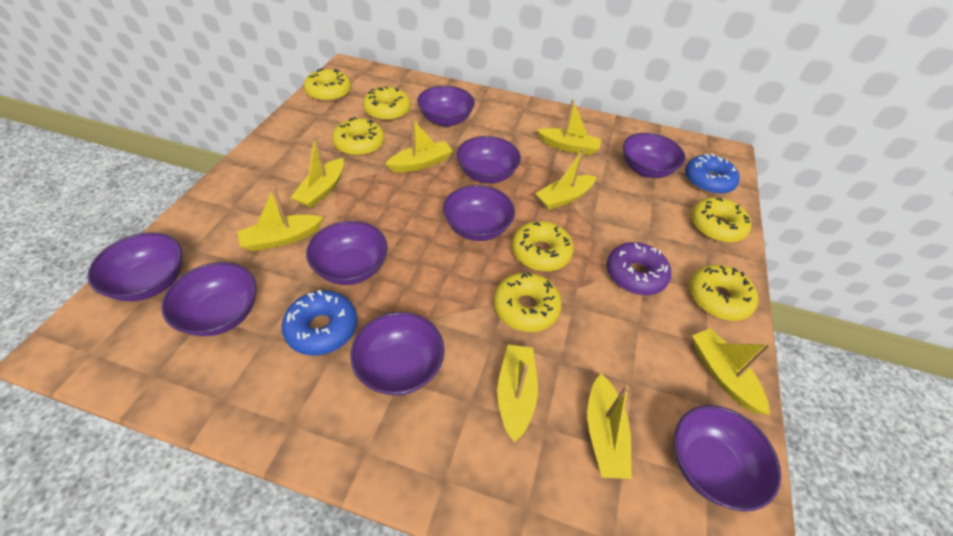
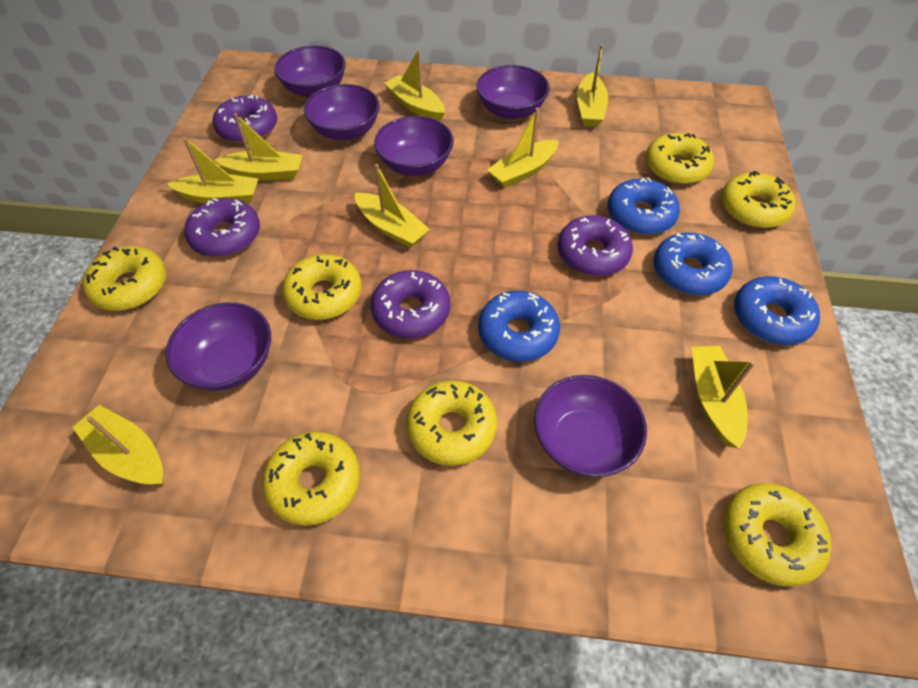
blue donut: [282,290,357,356] [685,154,740,194] = 2 -> [478,291,560,362] [607,177,680,235] [654,233,732,295] [734,276,820,345] = 4
purple bowl: [87,232,182,301] [161,262,257,336] [306,221,388,285] [350,312,445,395] [417,86,475,127] [443,185,515,241] [457,136,521,183] [623,133,685,178] [674,405,781,511] = 9 -> [166,302,271,391] [274,46,346,98] [304,84,380,140] [374,116,454,176] [476,65,550,119] [534,375,647,477] = 6
purple donut: [607,242,671,295] = 1 -> [184,198,260,257] [213,95,277,144] [371,270,450,338] [557,216,633,276] = 4

